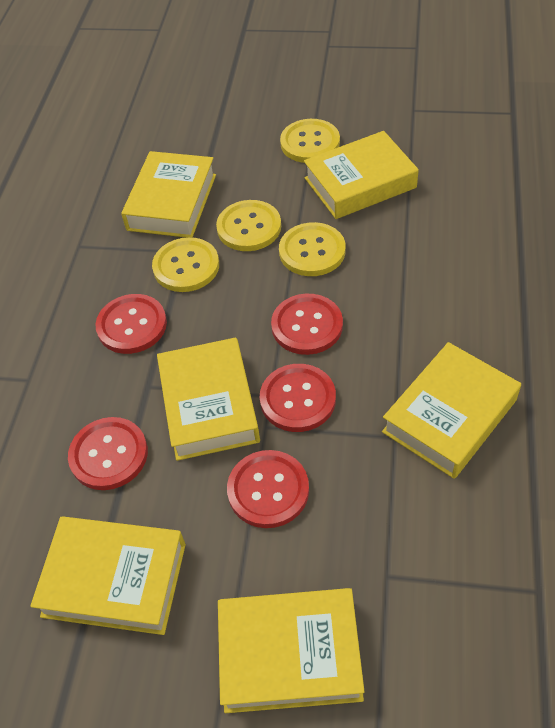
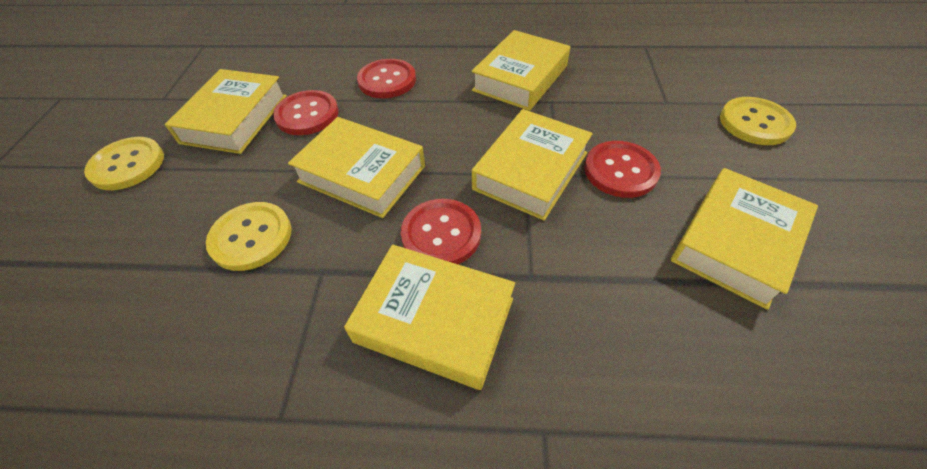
red button: [68,417,148,490] [95,294,167,354] [227,450,309,528] [260,364,336,432] [271,294,343,355] = 5 -> [273,90,339,135] [357,59,416,98] [401,199,481,264] [584,141,661,198] = 4
yellow button: [152,237,219,292] [216,200,281,251] [279,222,346,276] [280,119,340,163] = 4 -> [84,137,164,190] [206,202,292,271] [720,97,796,145] = 3

